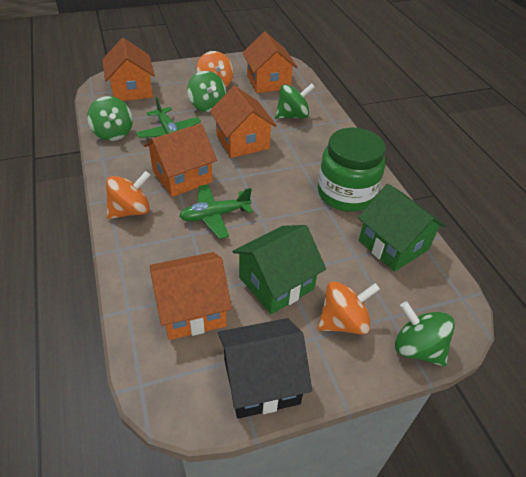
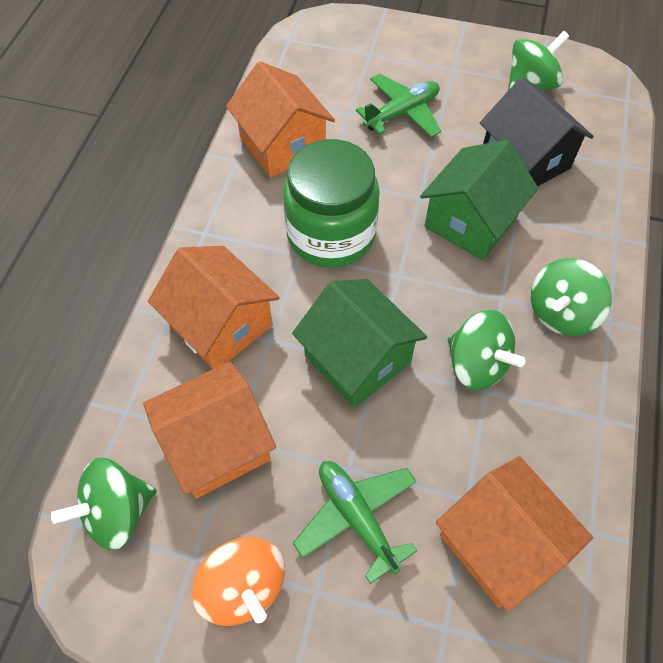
orange house: [102,38,155,101] [144,123,217,197] [150,252,232,340] [210,86,277,158] [243,32,298,93] = 5 -> [143,362,276,498] [148,246,280,369] [226,61,335,178] [436,456,593,612] = 4
orange spinning top: [106,171,150,219] [197,51,233,87] [318,281,380,335] = 3 -> [192,537,285,626] = 1

